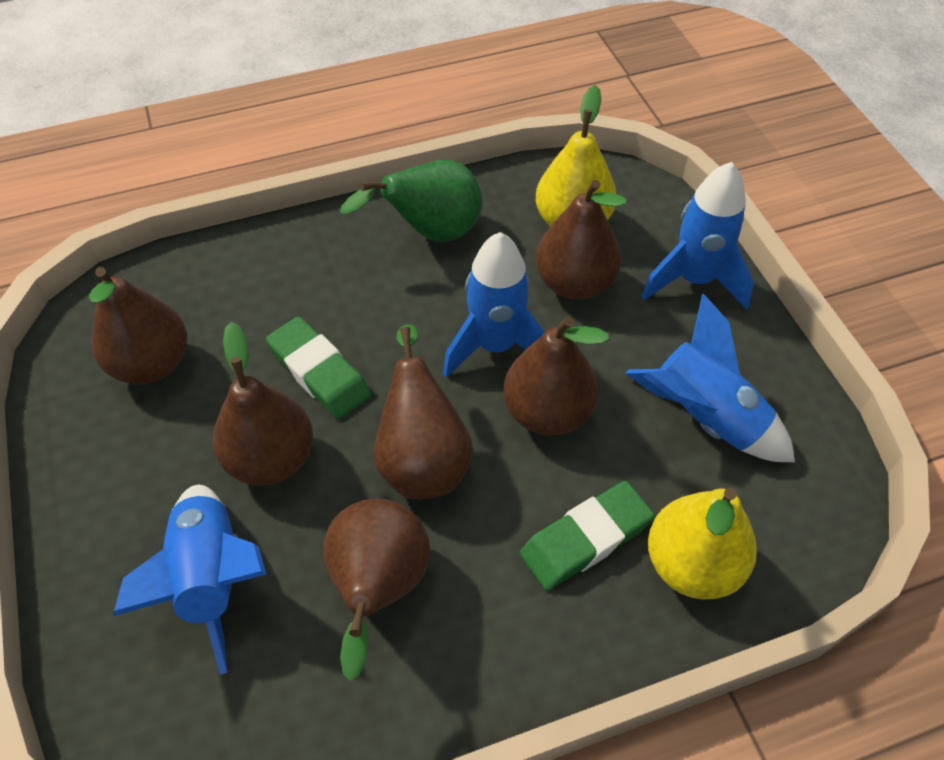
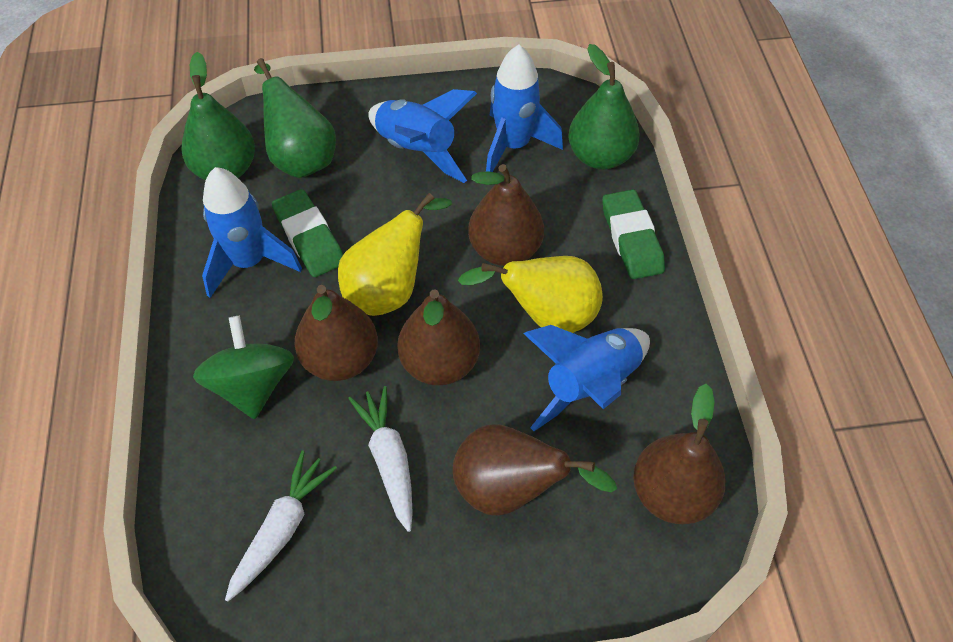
brown pear: [89,267,187,384] [213,322,313,486] [323,498,430,681] [374,324,473,499] [503,316,609,435] [536,180,627,300] = 6 -> [295,285,378,381] [397,289,480,385] [453,424,617,516] [468,164,544,266] [633,384,726,524] = 5
green pear: [340,160,482,242] = 1 -> [182,52,255,180] [254,58,336,178] [568,44,640,170] = 3
green spinning top: none = 0 -> [193,316,294,419] = 1
white carrot: none = 0 -> [225,451,337,602] [348,386,413,532] = 2

